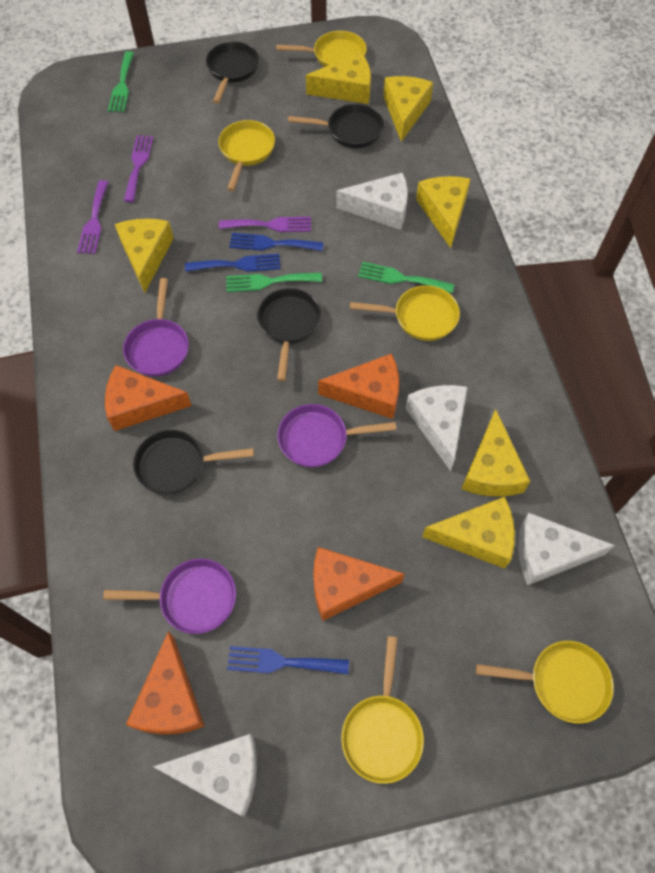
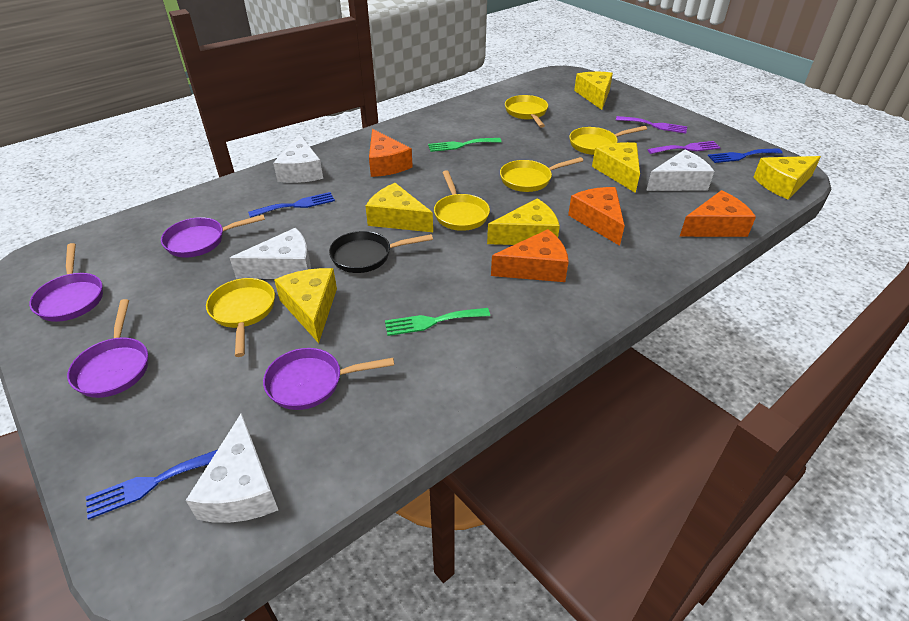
black pan: [133,430,254,495] [206,41,259,104] [257,288,321,381] [288,104,384,148] = 4 -> [329,231,433,273] = 1
green fork: [108,51,134,112] [226,273,322,292] [358,262,454,293] = 3 -> [385,308,490,336] [428,138,502,152] = 2
purple fork: [77,180,109,254] [124,135,153,202] [219,217,311,232] = 3 -> [616,116,687,134] [648,141,721,154] = 2
purple pan: [103,559,236,634] [123,278,189,377] [277,404,396,467] = 3 -> [29,243,103,322] [67,299,148,398] [161,215,265,258] [263,348,394,410] = 4

